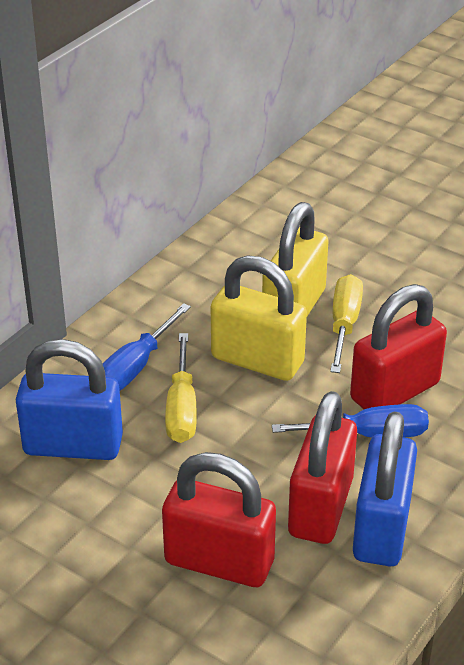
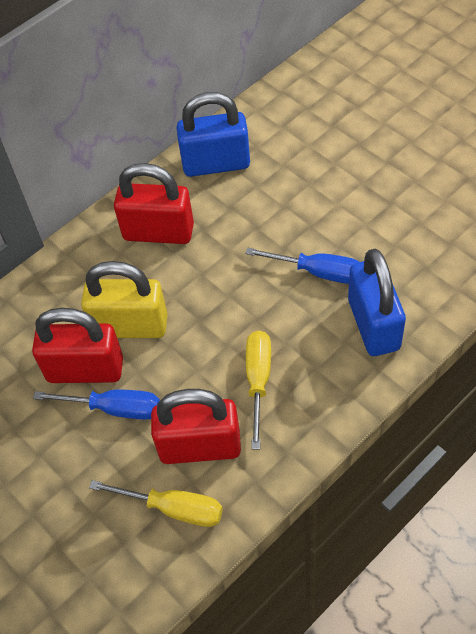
yellow padlock: [211,255,307,381] [262,202,329,316] = 2 -> [81,261,168,338] = 1

